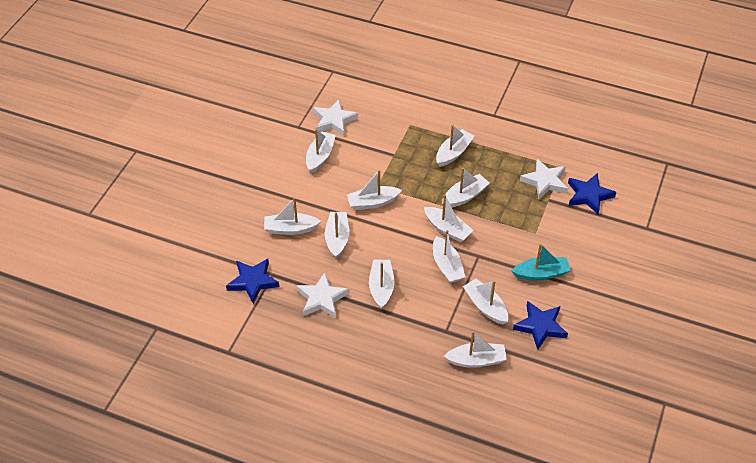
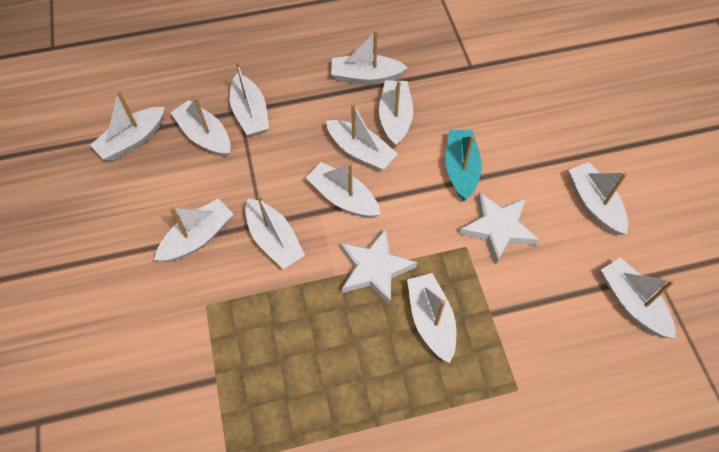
blue star: [226,259,279,304] [513,301,568,349] [568,173,616,214] = 3 -> none = 0
white boat: [264,197,321,235] [306,129,336,174] [325,212,349,259] [347,170,402,210] [369,260,394,309] [424,195,474,242] [433,230,466,283] [436,124,474,167] [442,168,490,207] [444,331,507,368] [463,279,509,324] = 11 -> [90,91,165,161] [154,199,233,262] [171,98,231,157] [230,61,269,137] [245,195,305,269] [306,162,381,218] [326,104,398,171] [331,30,408,85] [379,80,413,147] [407,273,456,363] [569,162,628,235] [601,258,675,339] = 12
white star: [296,272,349,318] [313,99,358,136] [520,159,568,199] = 3 -> [340,228,417,305] [459,192,539,264] = 2

